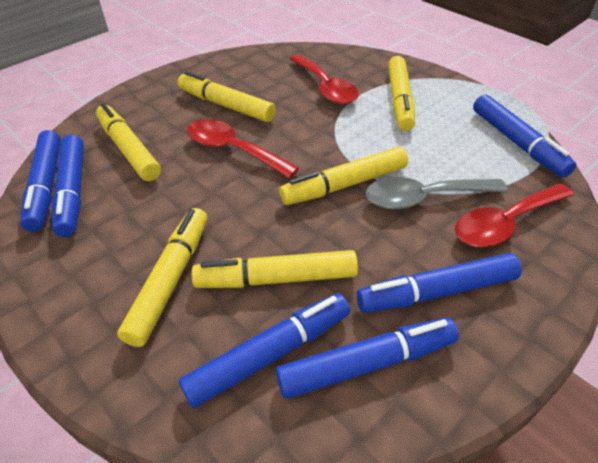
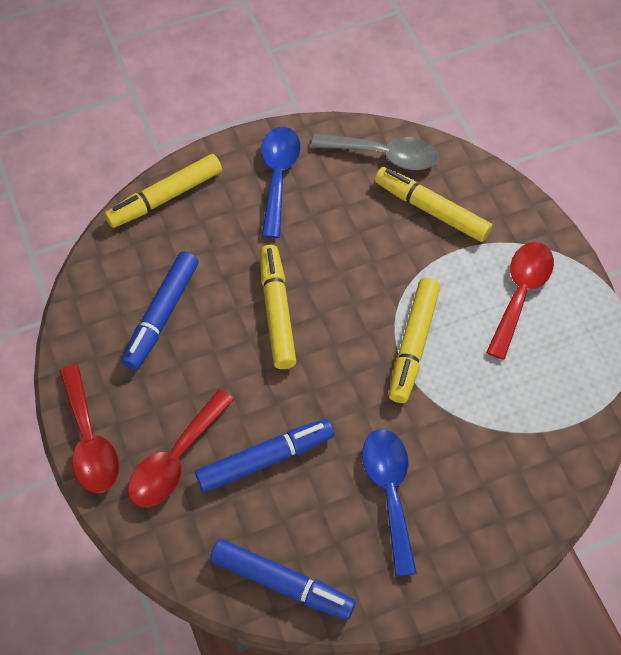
blue marker: [20,130,61,232] [52,135,84,237] [179,293,350,408] [276,318,459,399] [357,253,522,313] [473,95,576,178] = 6 -> [122,251,199,370] [195,419,334,493] [210,539,356,620] = 3
blue spoon: none = 0 -> [261,126,301,238] [362,429,417,577] = 2
yellow marker: [96,103,161,181] [117,208,207,347] [178,71,276,122] [192,250,358,288] [279,147,408,205] [388,56,415,131] = 6 -> [104,154,222,228] [260,245,296,369] [375,167,492,242] [389,278,440,403] = 4

